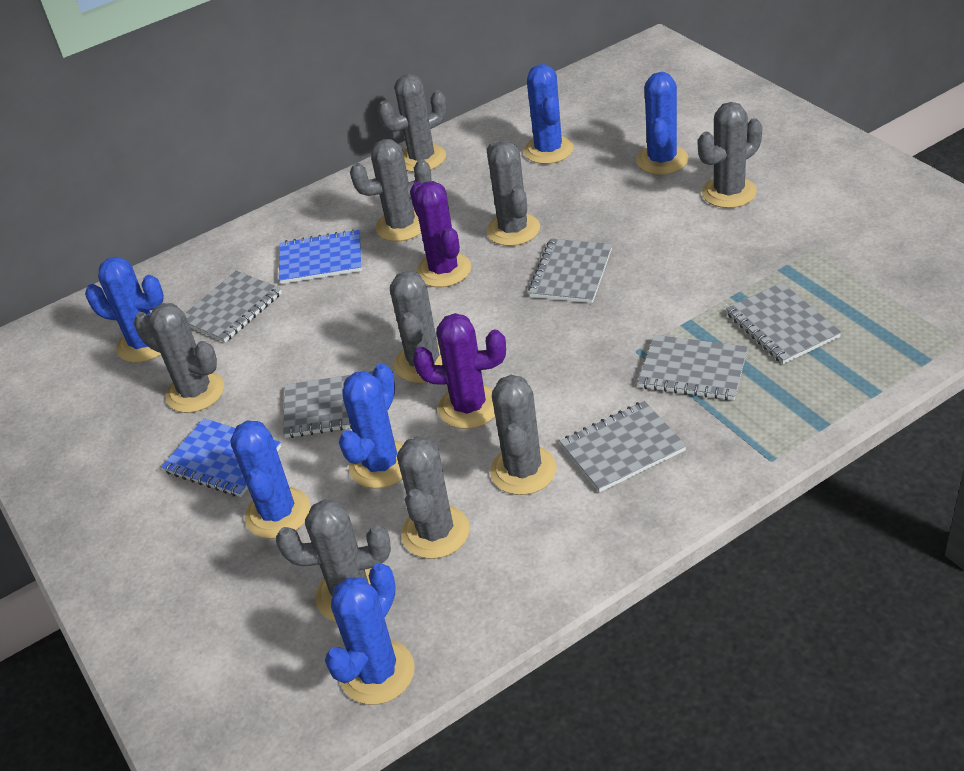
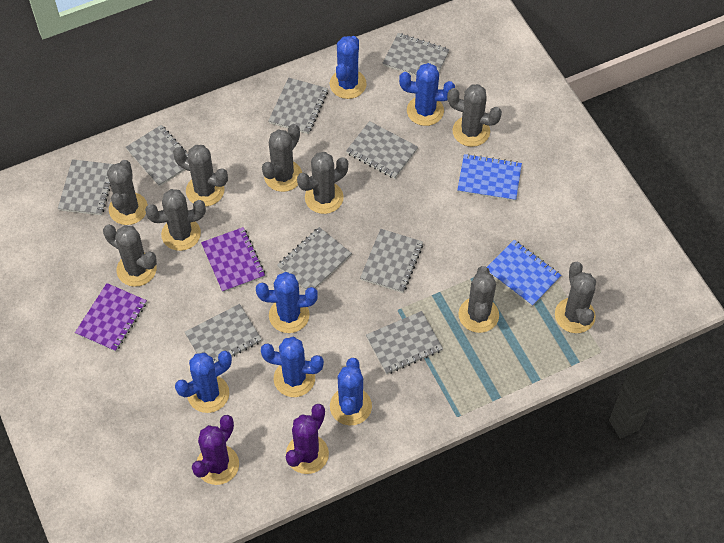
grey notebook: [185,271,282,343] [283,371,373,438] [528,239,612,303] [560,401,687,492] [638,335,748,400] [726,283,842,364] = 6 -> [58,159,113,215] [126,125,188,187] [185,304,262,363] [268,77,328,134] [277,227,352,290] [346,121,418,179] [360,229,423,293] [366,311,443,374] [383,33,450,76] = 9
purple notebook: none = 0 -> [75,283,147,352] [201,227,265,292] = 2

